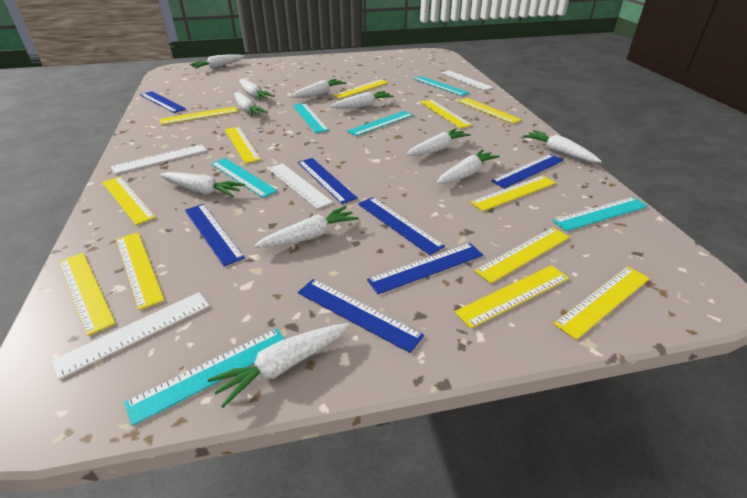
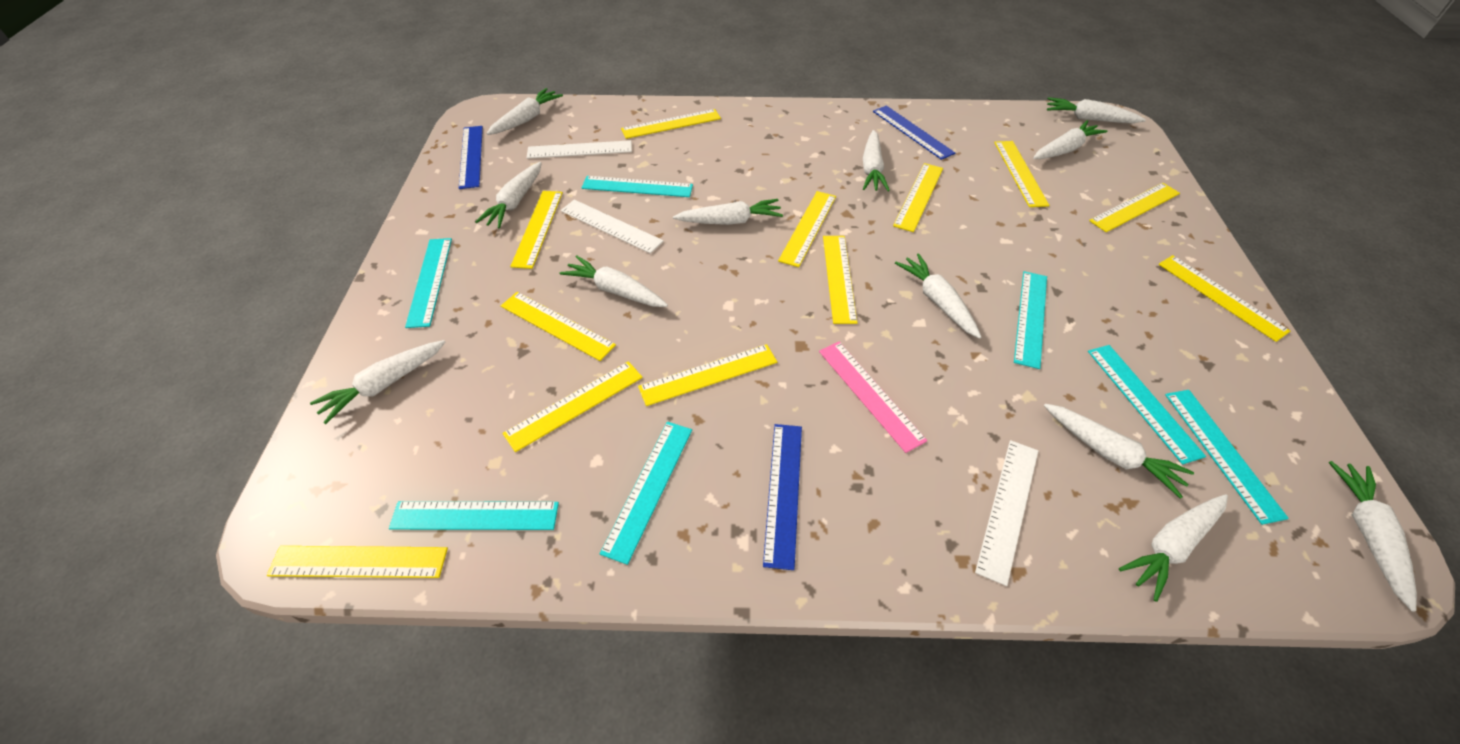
blue ruler: [140,91,186,113] [185,204,245,266] [298,158,358,204] [298,279,424,353] [358,197,445,255] [367,243,483,294] [491,154,564,188] = 7 -> [459,126,483,189] [763,424,802,570] [873,106,955,160] = 3
pink ruler: none = 0 -> [819,342,927,453] = 1
turquoise ruler: [124,328,284,426] [211,158,278,198] [293,103,329,133] [347,111,414,136] [414,76,469,96] [552,197,648,231] = 6 -> [389,501,559,530] [405,238,452,328] [582,176,693,197] [600,422,692,565] [1014,271,1047,369] [1088,345,1206,464] [1165,390,1289,525] = 7
white carrot: [160,172,245,197] [190,55,245,69] [208,323,350,408] [234,92,268,117] [239,79,274,101] [254,206,359,248] [291,79,346,98] [330,91,394,109] [406,128,471,156] [436,149,500,184] [523,130,602,163] = 11 -> [310,340,446,424] [475,162,542,228] [487,88,563,135] [559,255,668,307] [673,199,783,225] [863,130,890,191] [895,254,981,339] [1033,120,1107,159] [1044,404,1194,499] [1047,97,1146,123] [1119,494,1228,602] [1329,461,1417,612] = 12
white ruler: [52,292,210,379] [111,144,207,174] [268,163,333,209] [441,70,493,90] = 4 -> [527,140,632,159] [561,200,664,254] [975,440,1038,586] = 3

